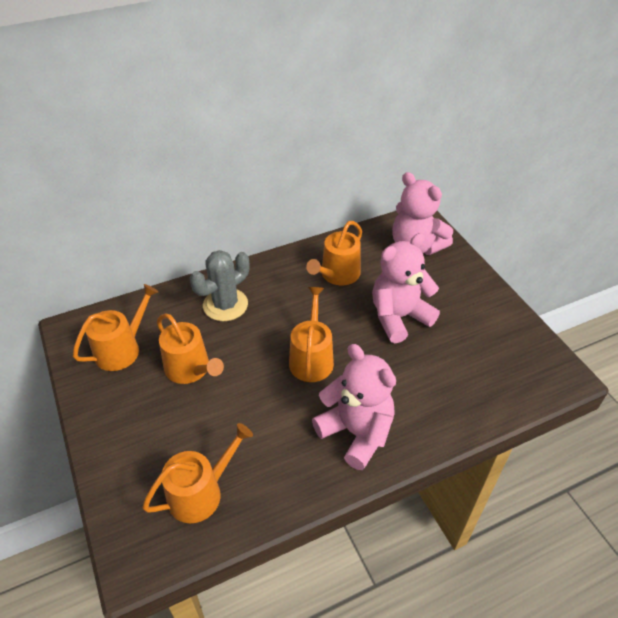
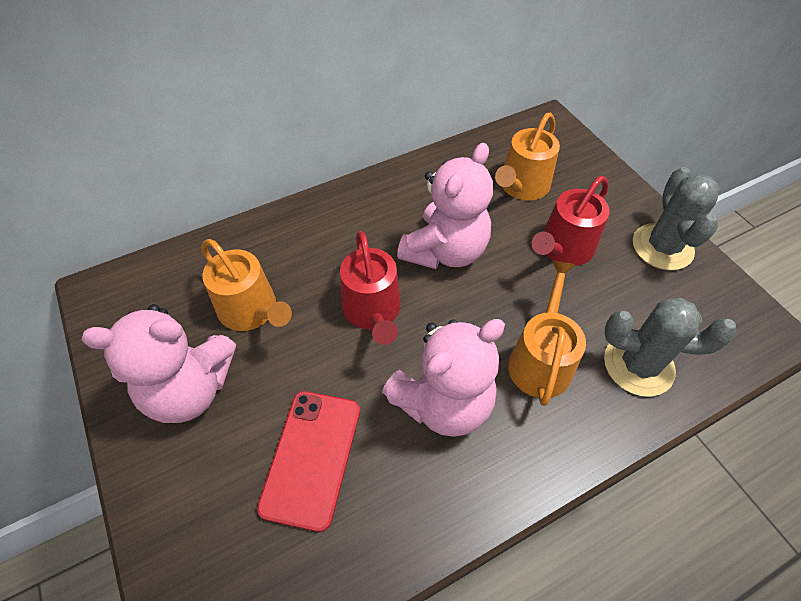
grey cactus: [190,250,250,321] = 1 -> [604,298,737,397] [633,167,720,270] = 2
orange watering can: [73,284,158,371] [142,423,253,523] [157,314,224,384] [289,287,334,382] [306,221,362,285] = 5 -> [201,239,292,331] [495,113,560,200] [508,260,586,406] = 3
red phone: none = 0 -> [257,391,360,532] = 1
red watering can: none = 0 -> [340,231,401,345] [532,176,610,266] = 2

